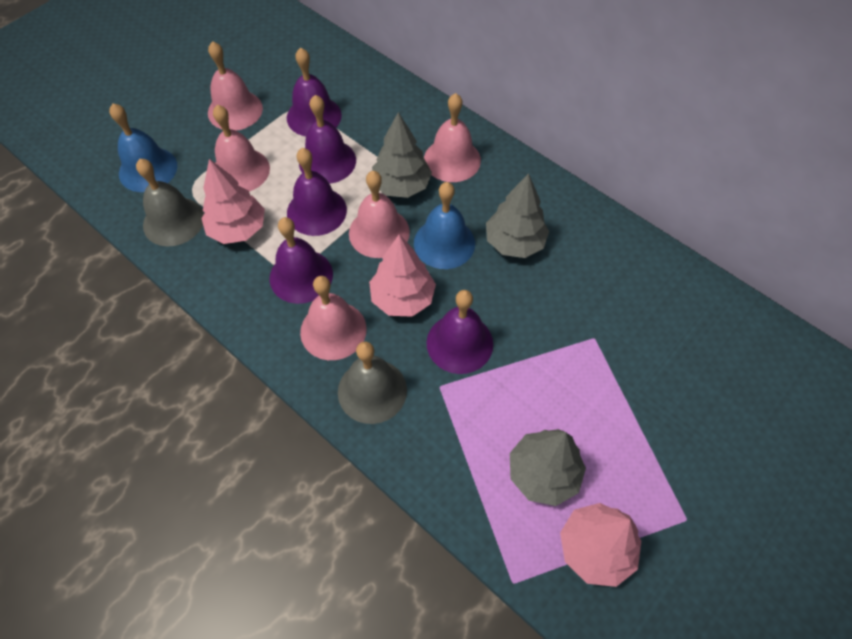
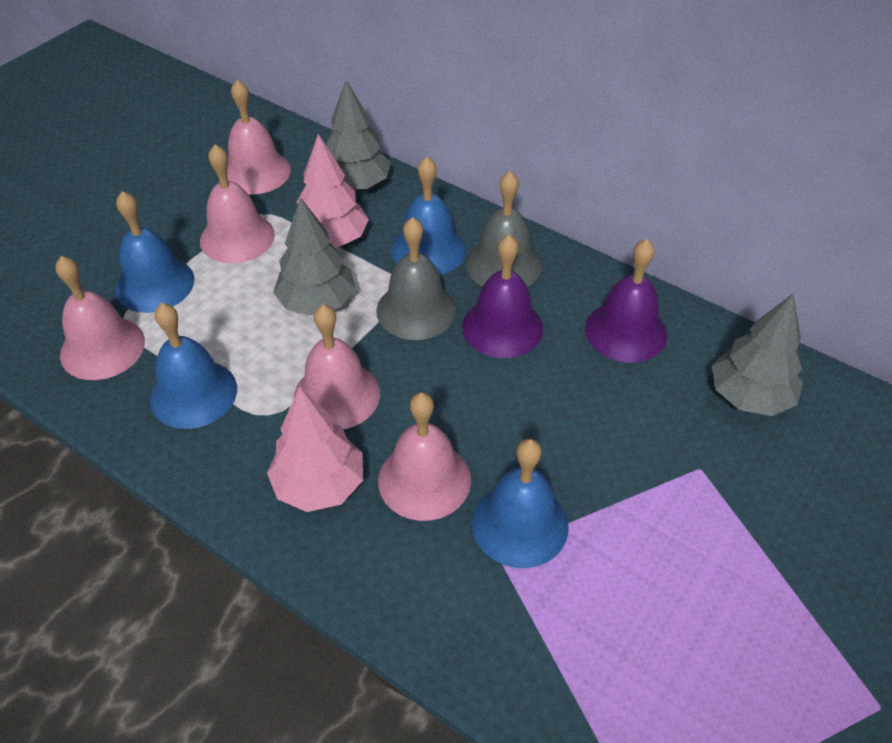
blue bell: [109,104,177,192] [414,182,475,269] = 2 -> [115,191,194,313] [150,303,237,429] [391,156,467,275] [472,439,569,568] = 4
pink tree: [201,159,265,244] [369,235,436,317] [560,503,641,587] = 3 -> [267,386,363,512] [293,134,369,248] = 2
purple bell: [269,217,333,304] [287,47,342,136] [287,148,347,236] [299,95,356,184] [426,290,493,374] = 5 -> [462,235,543,358] [585,239,667,363] = 2

